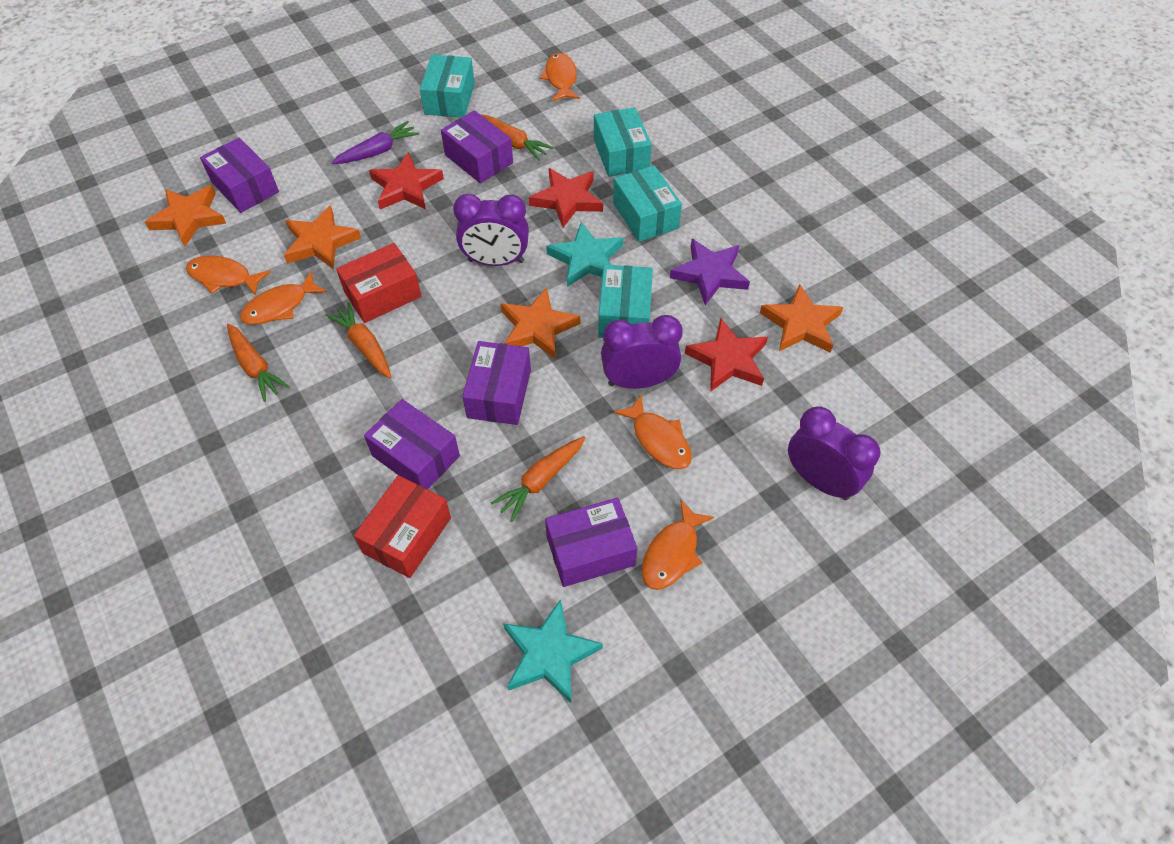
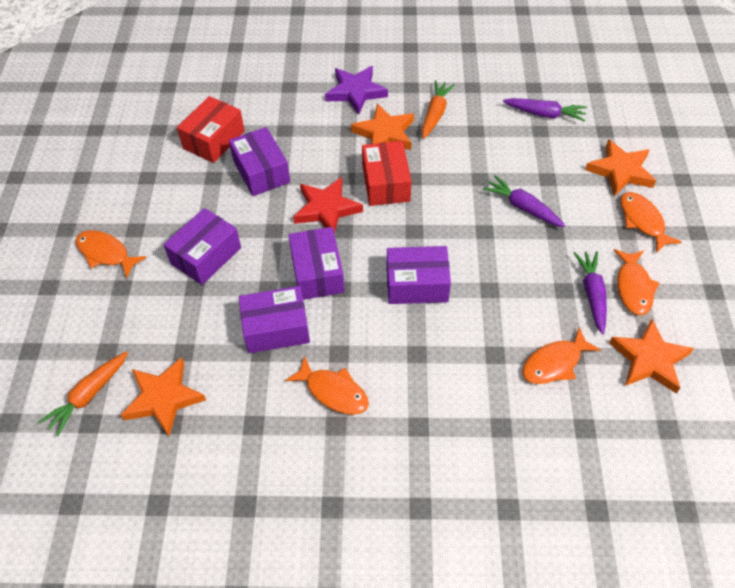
orange carrot: [227,324,290,402] [326,302,391,379] [480,114,554,161] [491,436,585,522] = 4 -> [39,351,128,437] [422,80,455,139] = 2
purple carrot: [331,121,419,164] = 1 -> [483,175,566,227] [503,98,587,122] [574,251,607,334] = 3
purple clock: [453,194,529,266] [601,315,683,389] [788,406,881,500] = 3 -> none = 0
red star: [369,152,444,209] [529,168,603,228] [685,318,768,392] = 3 -> [293,177,363,234] = 1
turquoise box: [420,55,475,118] [594,107,652,177] [598,265,653,338] [613,165,682,242] = 4 -> none = 0
turquoise star: [503,599,603,703] [546,222,623,287] = 2 -> none = 0

